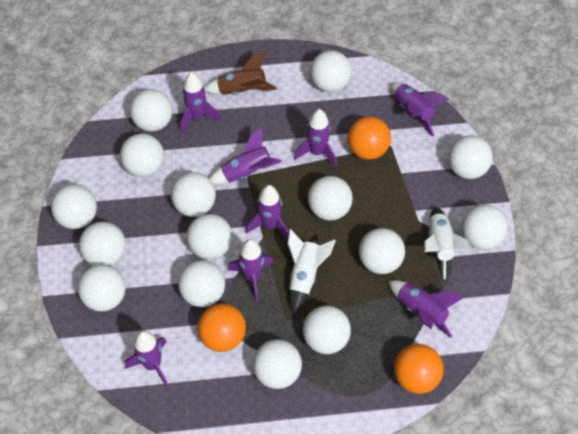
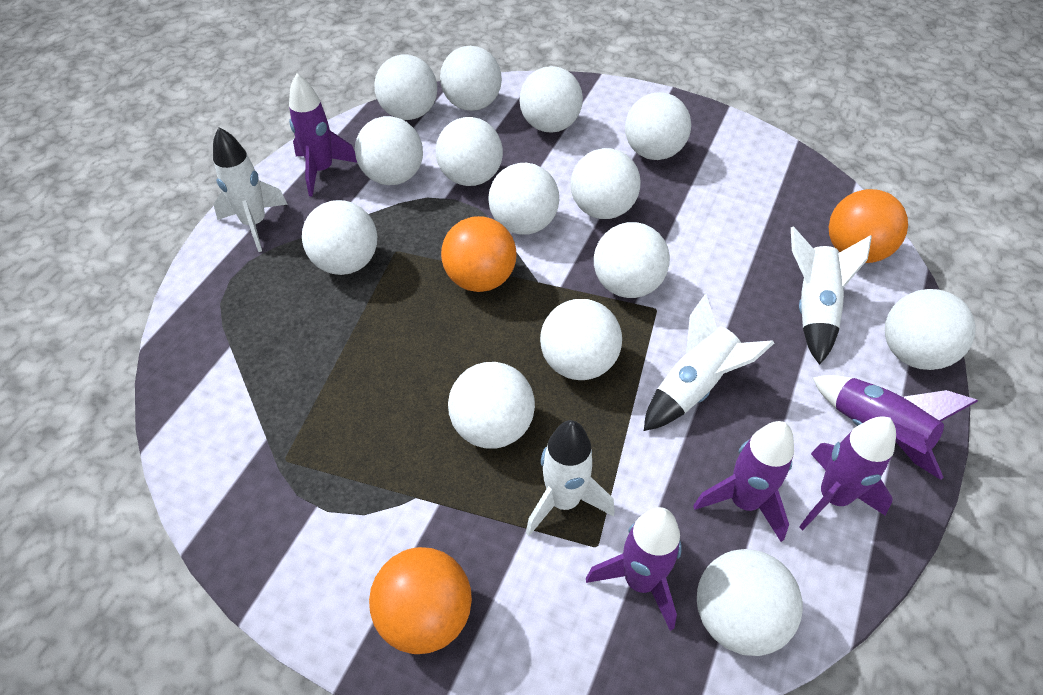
brown rocket: [204,51,277,95] = 1 -> none = 0
purple rocket: [125,330,169,387] [180,72,221,133] [209,127,282,185] [228,239,274,301] [245,185,289,240] [294,109,337,167] [388,280,464,338] [391,82,449,136] = 8 -> [289,73,357,197] [586,507,682,631] [693,421,794,542] [799,416,896,530] [813,375,978,480] = 5
white ball: [51,184,97,229] [78,264,126,312] [79,222,126,266] [120,134,164,177] [130,89,173,132] [171,172,216,217] [178,260,225,307] [187,214,233,259] [253,339,302,389] [303,306,351,354] [308,176,353,221] [310,50,352,92] [359,228,405,274] [448,135,493,179] [461,204,508,250] = 15 -> [302,200,377,275] [355,116,423,185] [374,55,437,120] [436,117,503,186] [440,46,502,111] [448,362,535,449] [488,163,559,235] [519,66,583,133] [540,299,622,380] [571,148,641,219] [594,222,670,298] [625,92,691,160] [697,549,803,656] [885,289,976,370] = 14
white rocket: [287,229,336,314] [424,207,473,279] = 2 -> [213,127,288,252] [526,420,615,536] [644,294,774,431] [791,226,872,365] = 4

